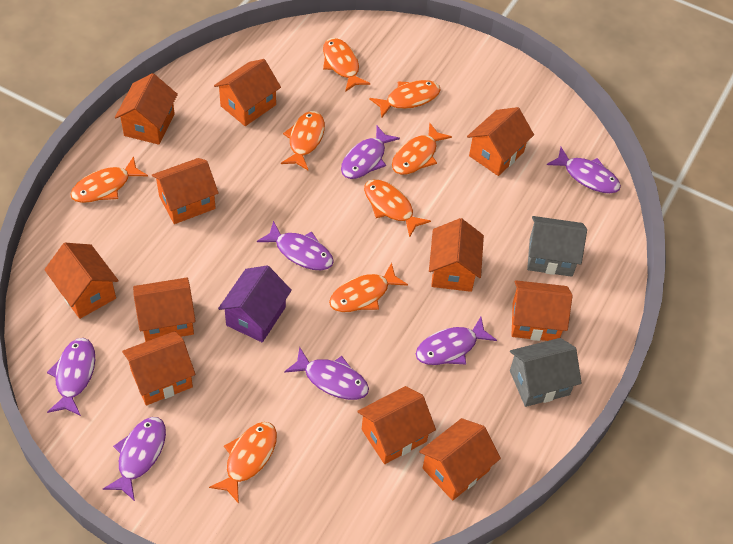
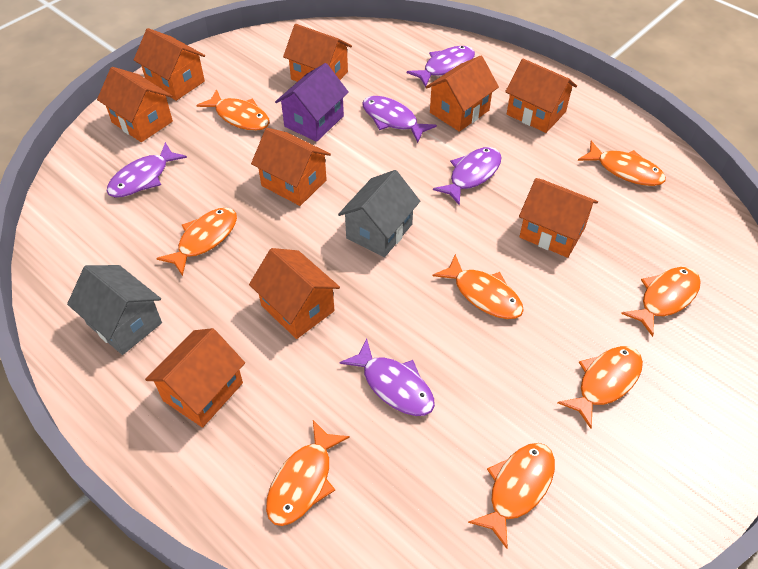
orange house: [44,243,119,319] [115,73,178,145] [122,331,195,405] [133,278,196,342] [152,158,219,224] [214,59,281,126] [357,386,436,464] [419,418,501,501] [429,218,484,292] [467,107,534,176] [511,280,573,341] = 11 -> [97,67,173,142] [134,28,205,101] [145,328,245,428] [249,248,340,339] [251,128,331,206] [283,24,352,82] [426,56,499,132] [505,59,577,133] [519,178,598,258] = 9
purple fish: [47,338,95,416] [103,417,166,501] [257,221,334,270] [284,347,369,400] [341,126,400,179] [416,317,497,365] [547,147,621,194] = 7 -> [106,142,187,197] [340,339,435,416] [362,96,437,143] [407,46,475,87] [433,147,502,206] = 5

